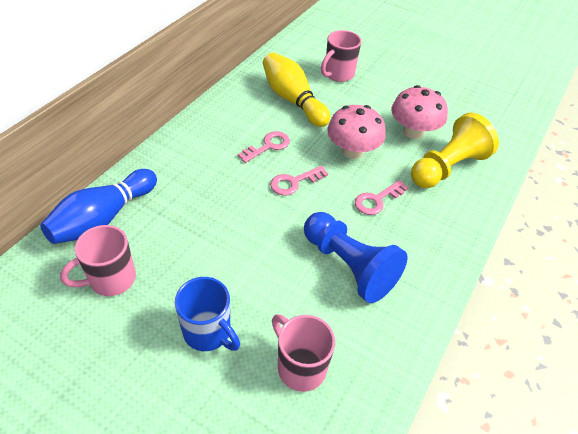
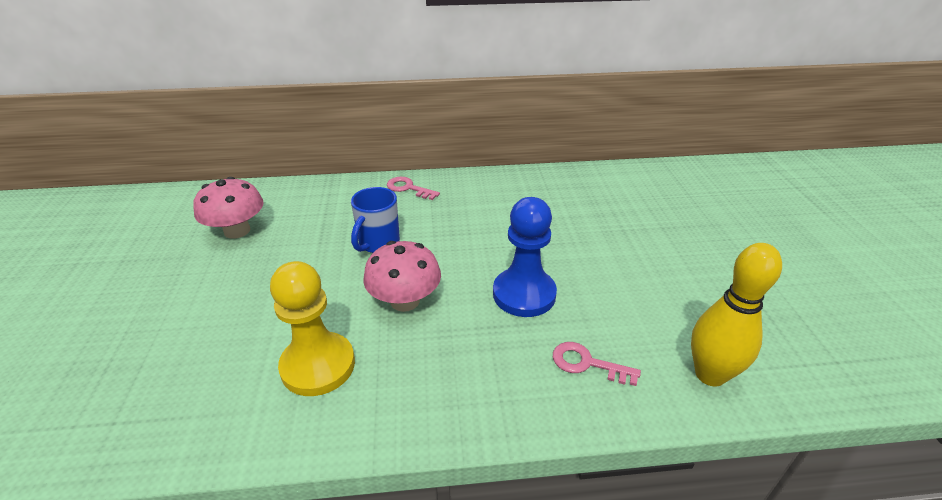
blue bowling pin: [40,169,157,244] = 1 -> none = 0
pink key: [238,131,290,163] [270,166,328,196] [355,180,408,215] = 3 -> [387,177,440,200] [553,342,641,386] = 2
pink mug: [60,225,136,296] [272,314,335,392] [321,30,361,82] = 3 -> none = 0

